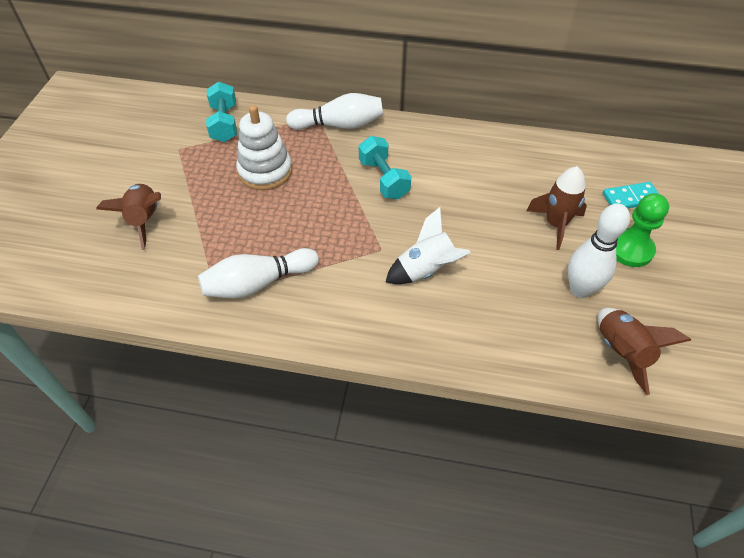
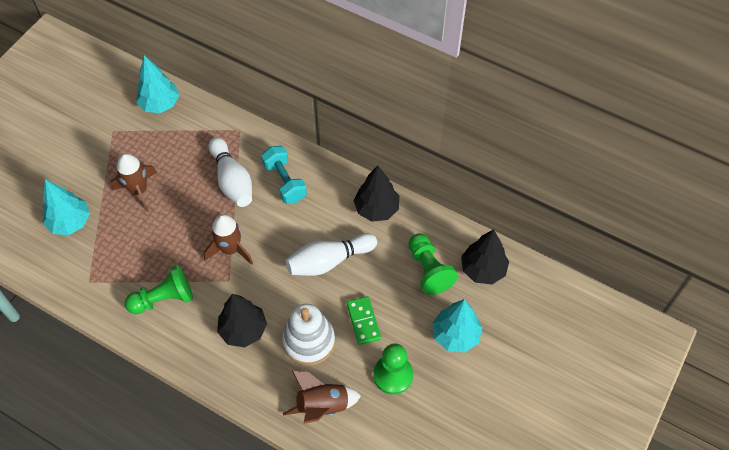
black tree: none = 0 -> [217,294,267,347] [354,166,399,222] [461,229,509,284] = 3
green domino: none = 0 -> [346,296,381,345] = 1
green pawn: [616,193,669,267] = 1 -> [125,265,193,315] [373,343,413,395] [409,233,458,295] = 3
turquoise domino: [603,182,659,209] = 1 -> none = 0
turquoise dumbbell: [206,81,237,142] [359,136,411,199] = 2 -> [261,146,307,204] = 1
turquoise tree: none = 0 -> [42,179,90,235] [136,56,179,113] [432,299,483,353] = 3
white bowling pin: [198,248,319,298] [286,93,383,130] [568,203,630,298] = 3 -> [209,137,252,207] [286,233,377,276] = 2
white rocket: [386,207,470,284] = 1 -> none = 0

